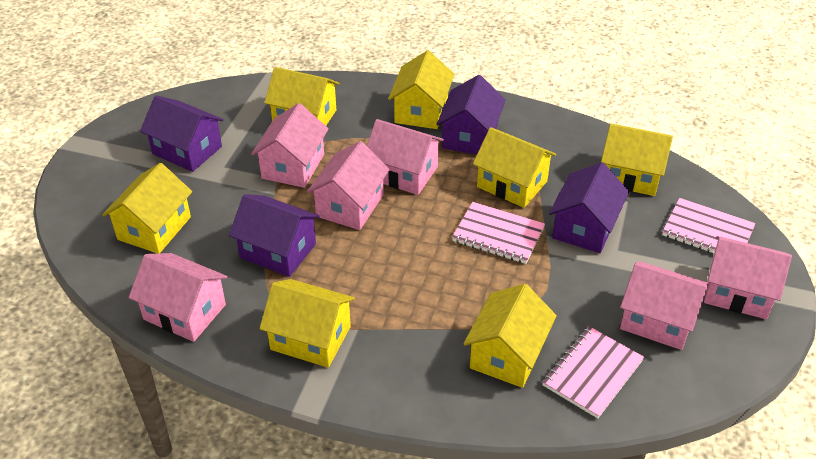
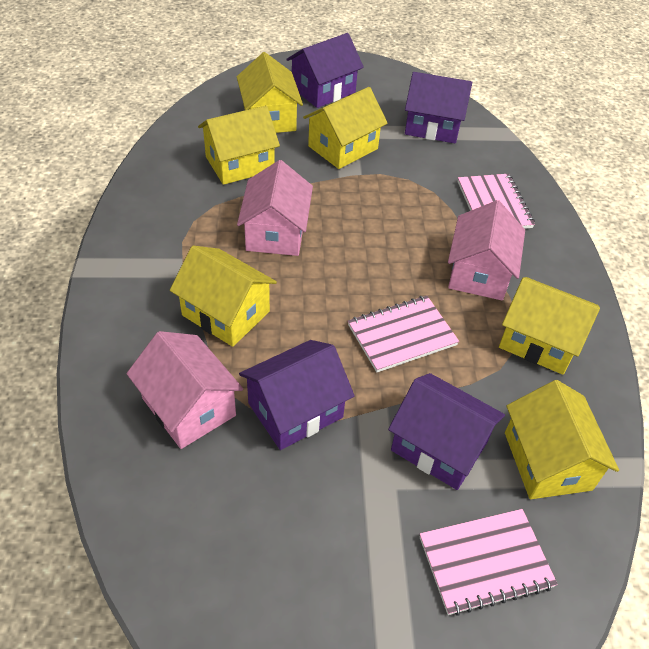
pink house: [129,253,228,342] [251,103,329,188] [307,141,390,230] [367,119,444,195] [620,261,708,350] [704,236,792,319] = 6 -> [126,331,243,449] [237,160,313,256] [448,200,525,300] = 3
yellow house: [102,163,192,254] [260,279,355,368] [265,67,340,126] [388,50,454,129] [463,284,557,388] [473,127,556,208] [601,123,673,196] = 7 -> [170,246,277,347] [198,105,280,185] [237,52,303,133] [303,87,388,169] [499,277,600,375] [505,380,619,499] = 6

